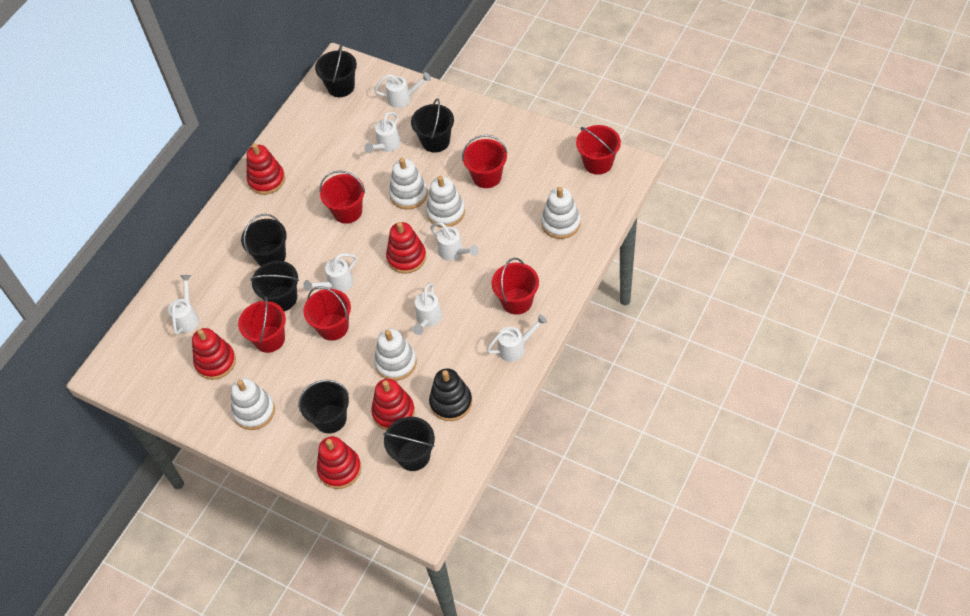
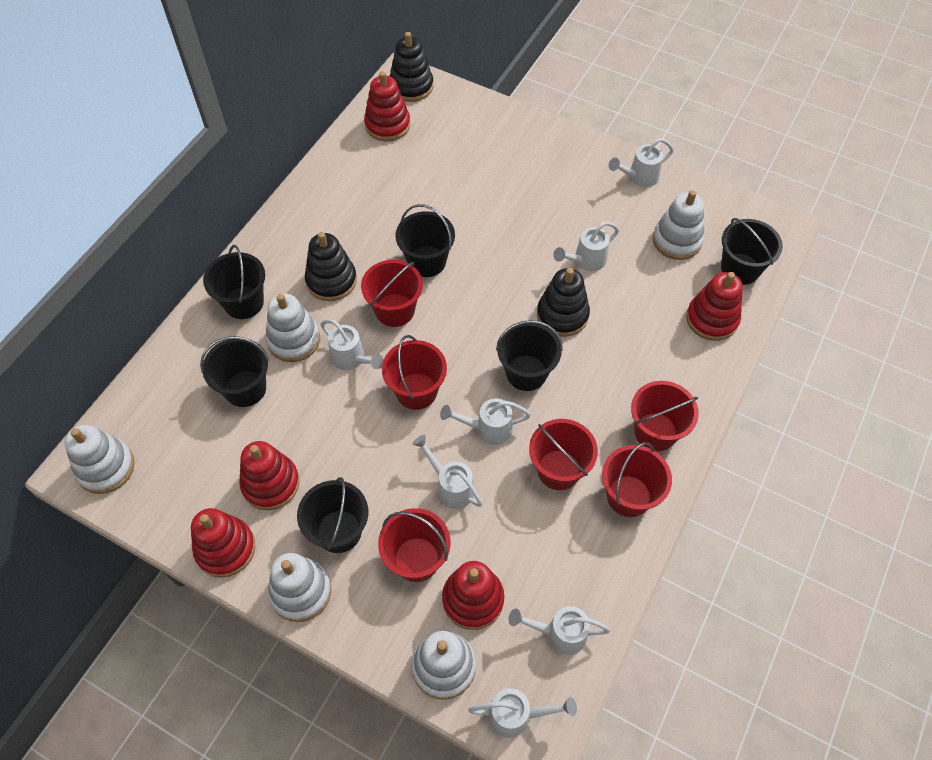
black stacking toy: [429,368,472,421] = 1 -> [305,232,357,301] [390,32,433,102] [537,268,590,337] = 3

